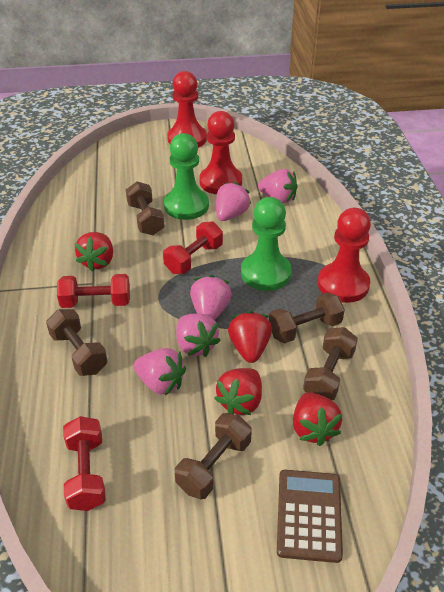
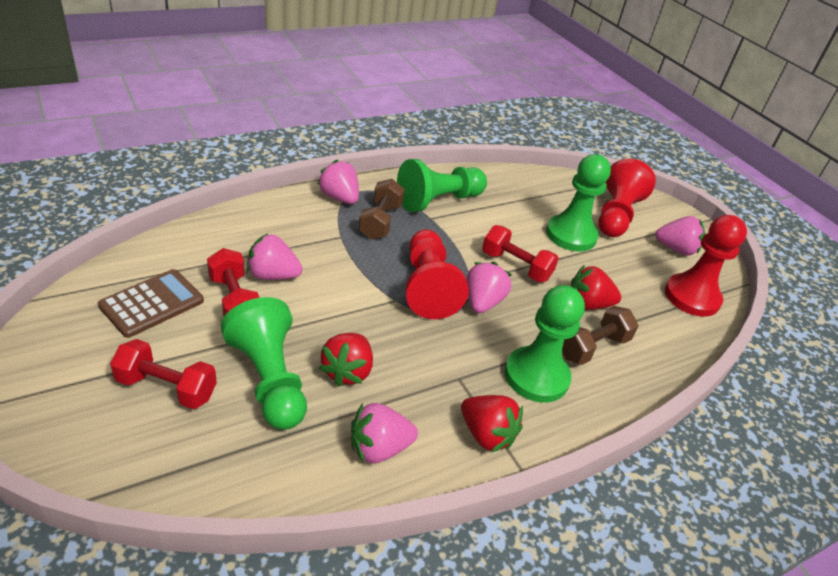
brown dumbbell: [46,309,108,376] [126,181,165,235] [175,413,252,499] [269,292,345,343] [303,327,358,401] = 5 -> [358,179,405,239] [562,306,638,365] = 2
green pawn: [164,133,209,220] [241,197,292,291] = 2 -> [221,297,307,429] [397,159,487,212] [505,285,585,403] [546,154,611,252] = 4
red strawberry: [75,232,113,272] [214,368,262,415] [228,311,272,363] [293,392,342,446] = 4 -> [319,333,373,387] [461,395,523,453] [571,265,621,310] = 3

